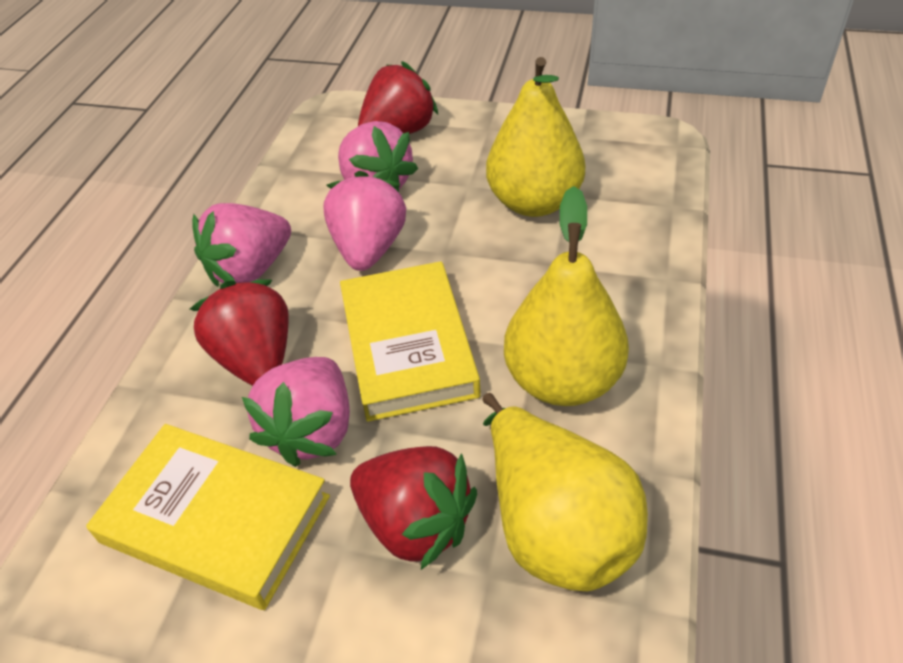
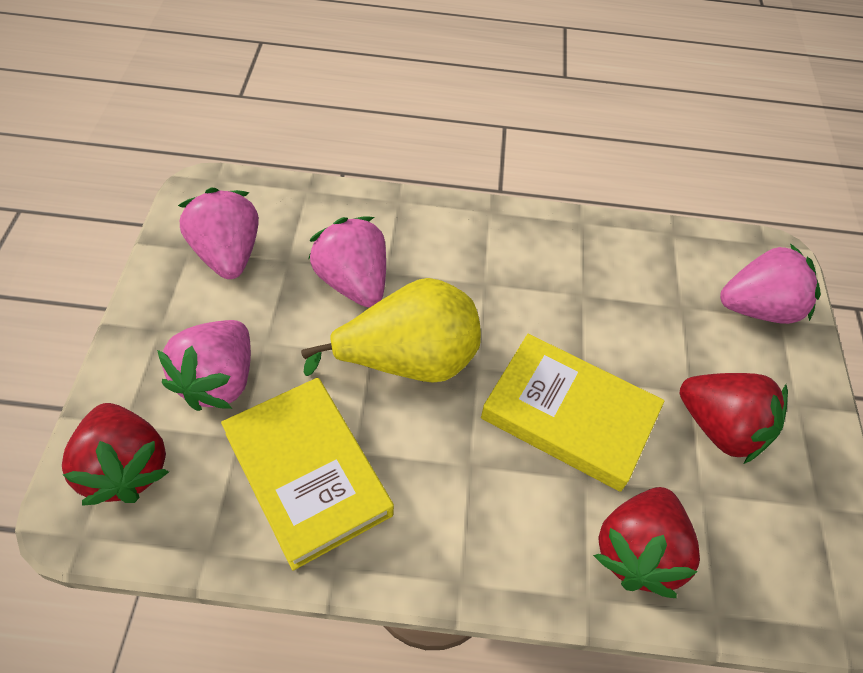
yellow pear: [482,393,648,591] [486,57,585,217] [504,186,629,406] = 3 -> [301,278,481,383] = 1

